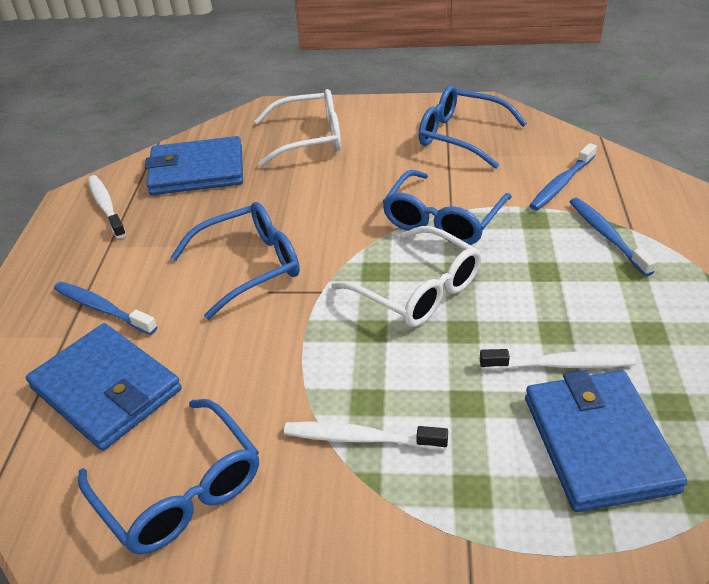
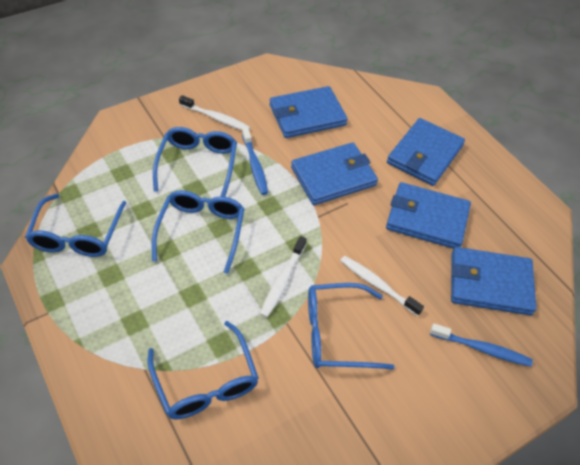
blue glasses: [78,399,259,555] [171,202,300,320] [382,170,512,245] [419,85,527,169] = 4 -> [25,194,126,257] [148,321,259,420] [152,190,245,274] [153,127,237,197] [308,283,395,369] = 5
blue toothbrush: [54,282,157,335] [529,143,597,210] [570,198,657,276] = 3 -> [242,127,268,195] [430,323,533,367] = 2
blue wallet: [26,323,182,451] [145,136,243,195] [525,370,687,512] = 3 -> [270,86,348,138] [291,142,378,205] [386,182,471,249] [387,118,465,186] [451,247,536,316] = 5
white glasses: [255,89,341,167] [332,226,481,327] = 2 -> none = 0

